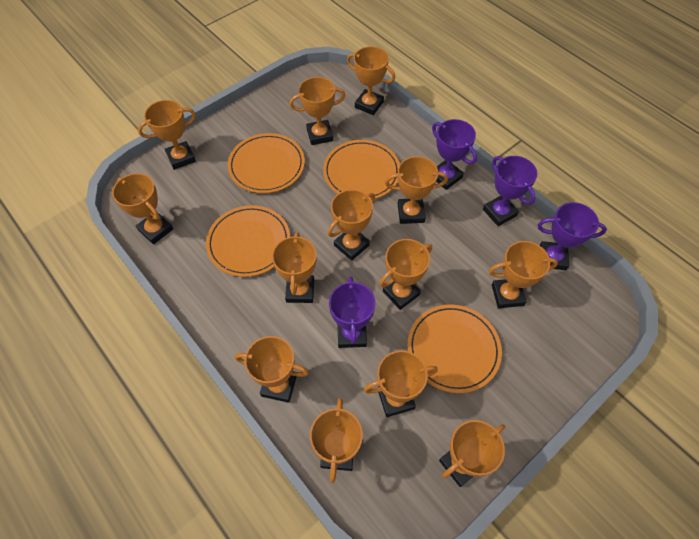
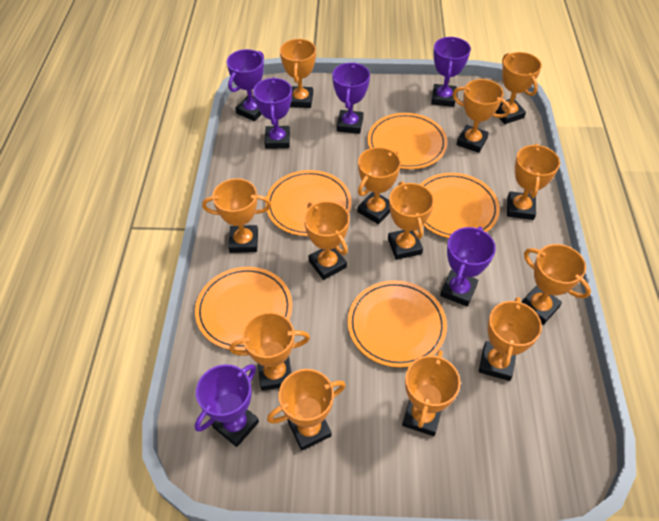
orange plate: [206,205,290,277] [228,133,305,193] [323,140,400,199] [407,304,502,393] = 4 -> [195,267,292,351] [266,170,352,236] [348,280,447,368] [368,113,448,169] [420,173,500,238] = 5
purple trophy: [329,276,376,348] [432,119,477,190] [483,156,537,226] [538,202,607,270] = 4 -> [195,364,259,447] [227,49,264,121] [253,77,292,149] [332,62,370,134] [431,37,471,107] [440,226,496,307] = 6

